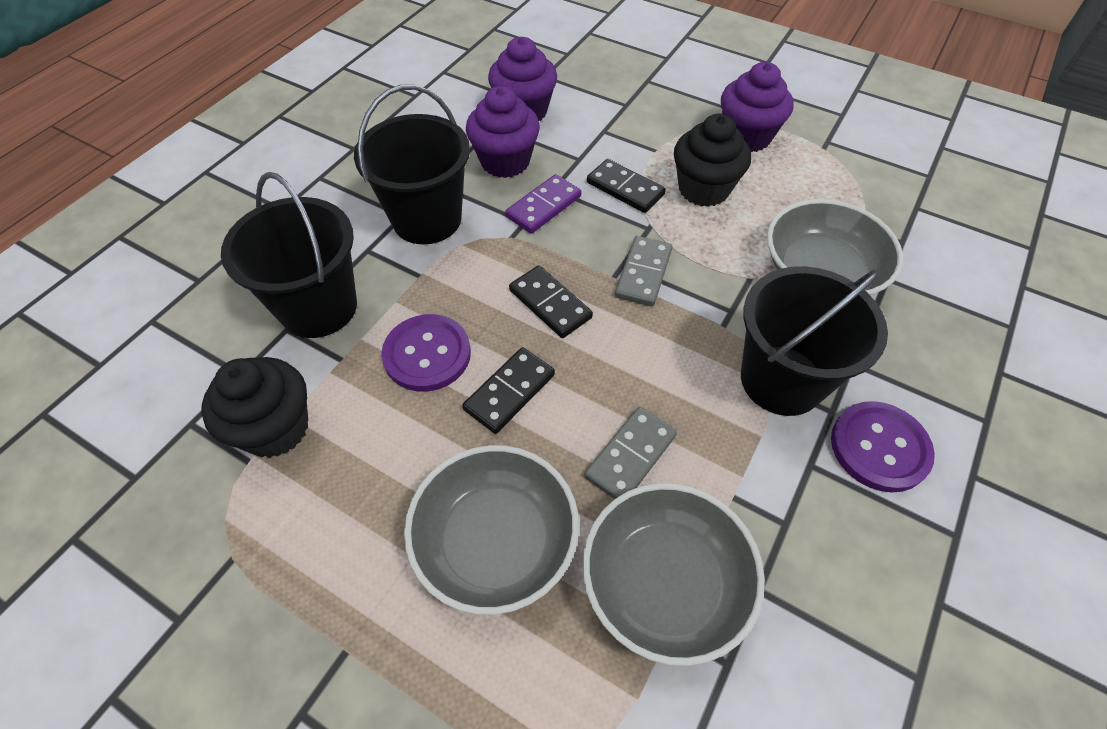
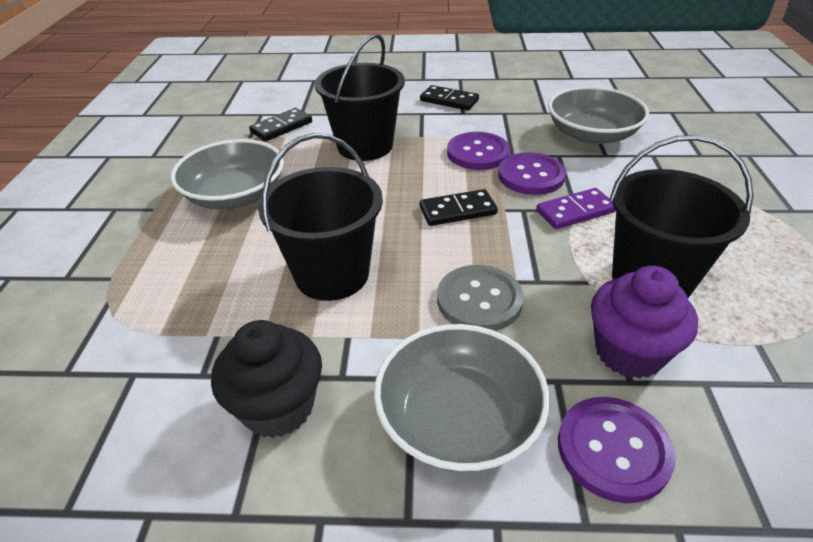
black cupcake: [201,357,308,458] [674,114,751,207] = 2 -> [211,320,322,438] = 1
grey button: none = 0 -> [437,265,524,331] = 1
grey domino: [584,407,677,499] [615,236,672,306] = 2 -> none = 0
purple button: [382,314,471,392] [831,401,935,493] = 2 -> [447,132,510,170] [498,152,566,195] [558,397,675,503] = 3
purple cupcake: [466,86,540,178] [488,37,557,121] [721,62,794,152] = 3 -> [591,266,698,379] = 1

